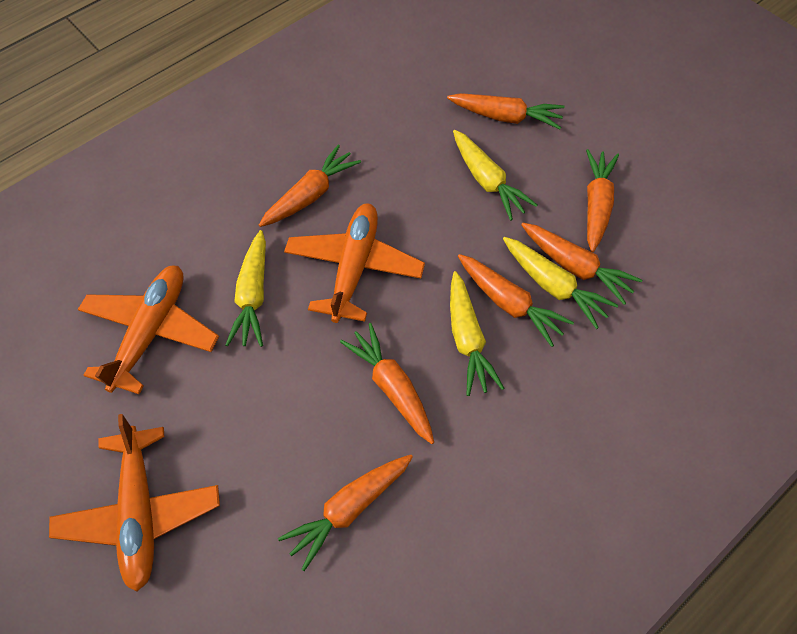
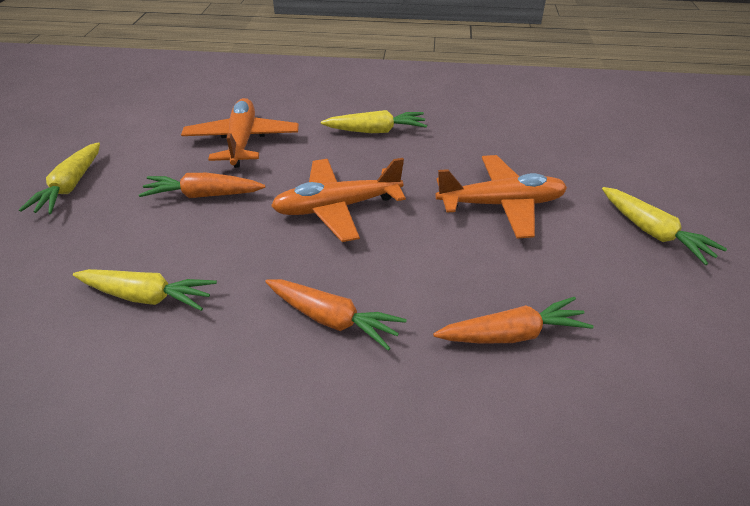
orange carrot: [259,144,361,227] [278,455,413,571] [340,323,434,444] [447,93,565,129] [458,254,574,347] [521,223,642,305] [586,149,619,252] = 7 -> [139,173,265,198] [265,279,407,351] [433,297,594,343] = 3

